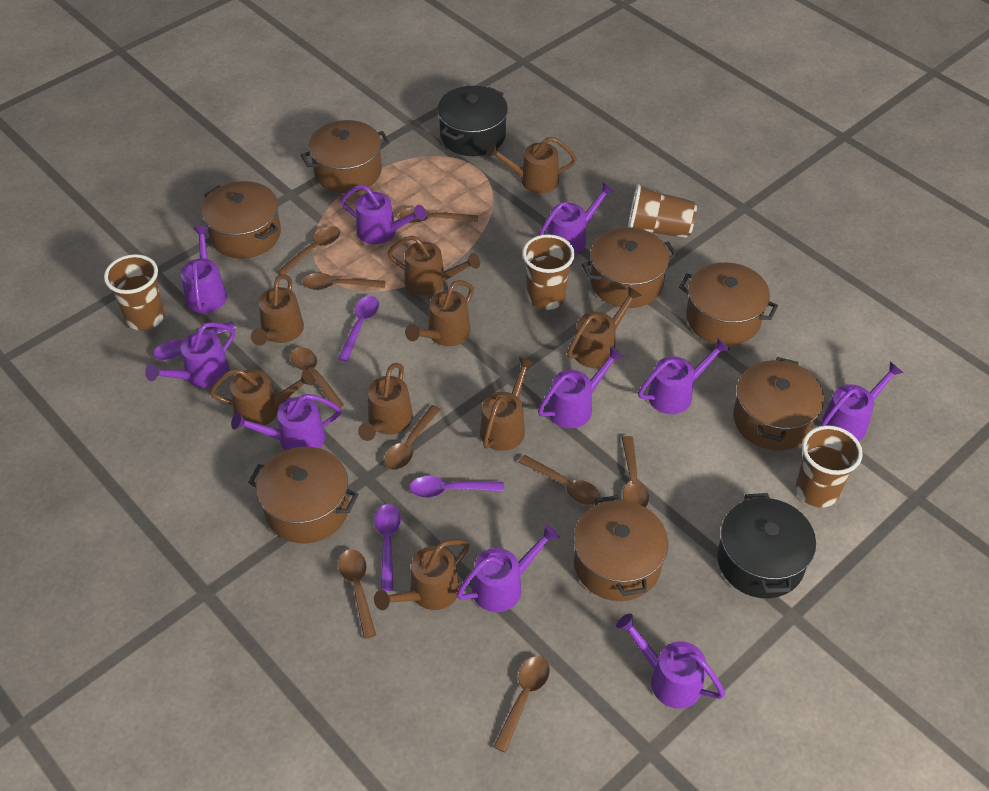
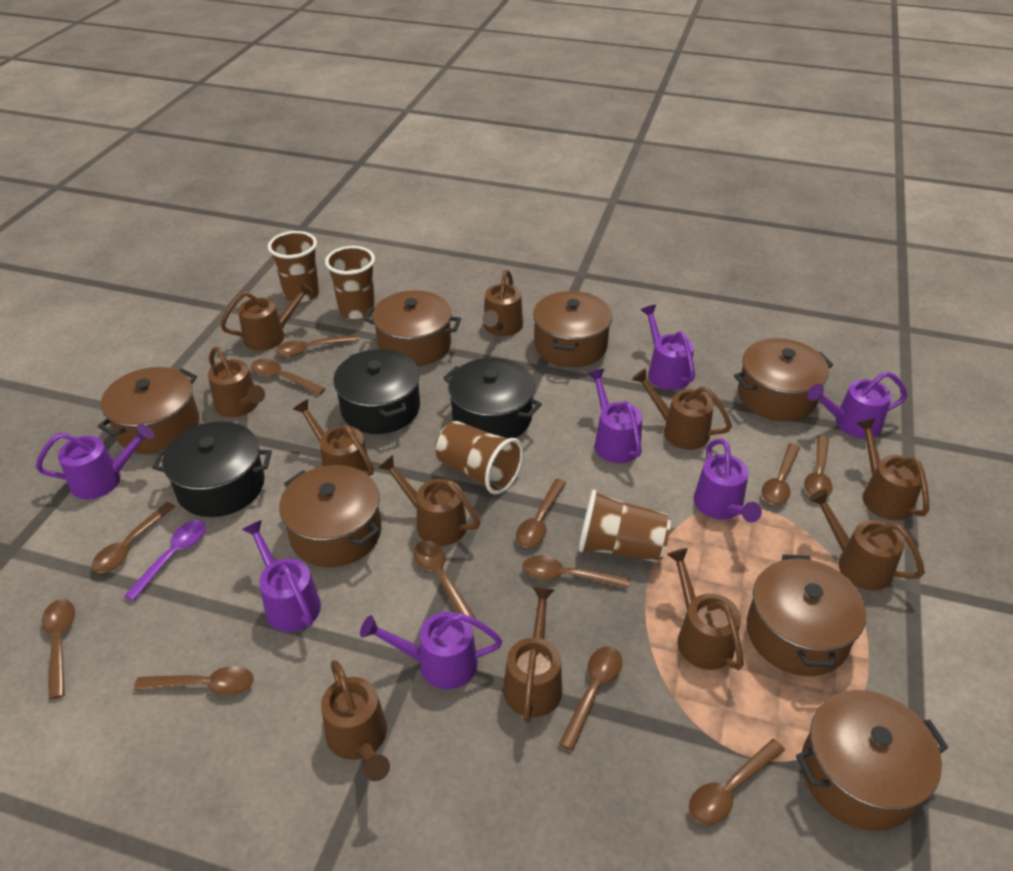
black pot: [437,86,508,156] [717,493,816,598] = 2 -> [152,421,272,517] [333,349,420,434] [443,358,542,438] = 3
brown spoon: [277,226,341,275] [290,347,344,408] [303,273,386,290] [338,549,376,639] [384,405,441,470] [399,207,478,223] [493,656,550,752] [518,455,600,505] [622,436,649,507] = 9 -> [42,599,75,700] [91,502,176,573] [134,666,254,696] [251,359,326,395] [276,334,359,357] [413,541,475,618] [516,479,566,548] [522,555,629,589] [559,646,622,751] [689,739,785,825] [762,443,800,505] [804,435,832,497] = 12
brown watering can: [209,369,315,425] [251,274,304,346] [358,363,413,441] [374,539,470,610] [388,235,480,296] [405,280,474,346] [480,357,535,451] [486,137,577,193] [567,286,642,368] = 9 -> [208,347,265,417] [220,281,314,351] [293,399,374,476] [321,660,390,781] [378,455,480,546] [482,269,523,336] [503,587,562,723] [632,368,732,450] [667,548,744,670] [809,489,925,591] [857,418,929,521] = 11
purple spoon: [154,321,236,360] [338,296,379,362] [374,504,401,591] [410,476,504,498] = 4 -> [124,520,206,601] = 1
purple watering can: [145,322,235,388] [181,226,227,313] [231,394,341,451] [341,184,426,244] [456,524,559,612] [538,183,615,254] [538,346,624,428] [616,613,725,709] [638,338,730,414] [820,362,904,441] = 10 -> [36,424,154,500] [242,520,321,632] [360,611,502,689] [588,369,642,463] [641,305,695,390] [694,439,762,523] [807,371,908,439] = 7

